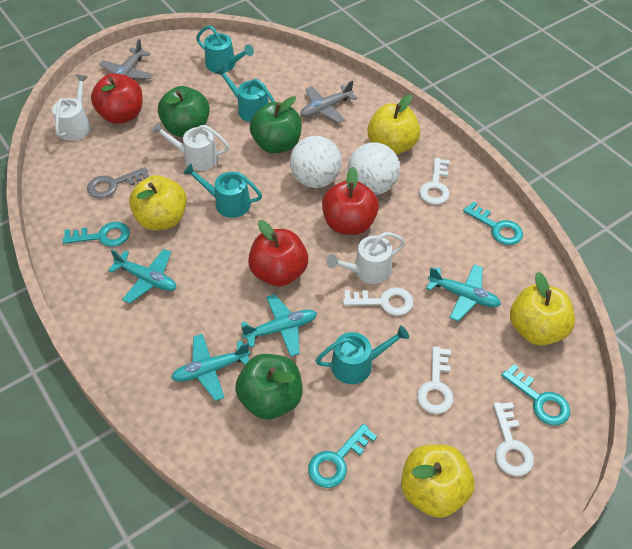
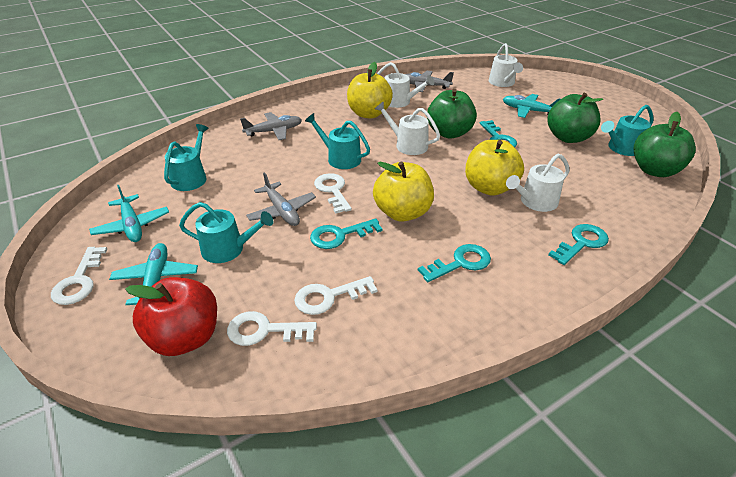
grey key: [87,167,149,199] = 1 -> none = 0
grey plane: [99,39,153,80] [300,80,357,123] = 2 -> [240,112,302,140] [246,172,316,226] [405,71,454,92] = 3
red apple: [91,73,143,124] [248,220,308,287] [322,167,379,235] = 3 -> [125,277,217,356] = 1
turquoise plane: [108,249,176,304] [171,334,250,401] [241,294,317,357] [426,264,501,321] = 4 -> [89,185,169,242] [109,243,198,305] [503,94,560,118] = 3
white ball: [290,136,342,188] [348,142,400,195] = 2 -> none = 0
white watering can: [52,74,91,141] [152,122,229,171] [326,232,405,284] = 3 -> [375,101,440,155] [377,62,434,108] [489,43,523,87] [506,154,570,212] = 4
yellow apple: [129,175,187,230] [367,94,420,155] [401,444,474,518] [510,272,575,346] = 4 -> [347,62,393,119] [373,162,434,222] [465,140,524,196] = 3

